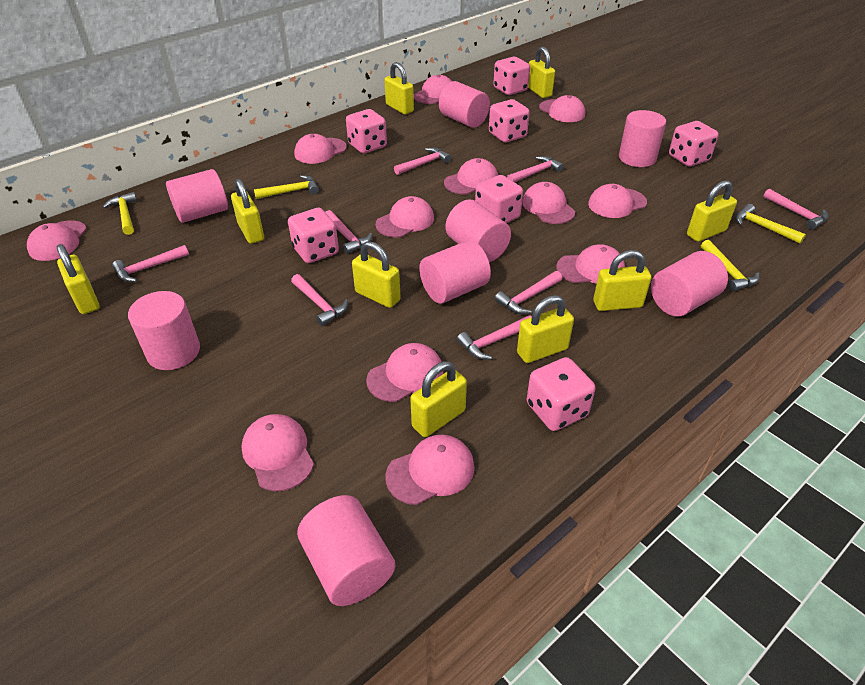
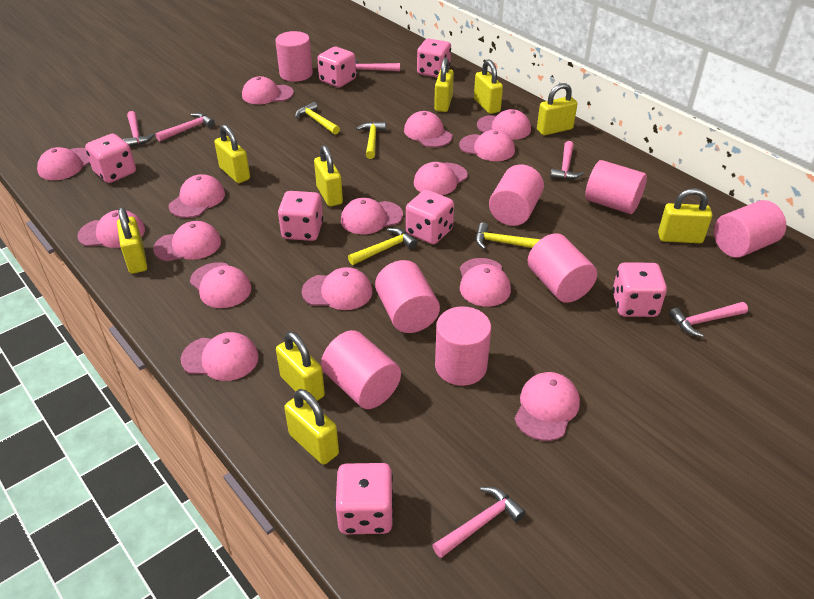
pink cap: [27,220,87,261] [241,414,314,491] [294,134,347,164] [366,343,443,402] [376,196,434,238] [385,435,475,505] [414,75,452,104] [444,158,498,194] [522,182,575,224] [539,95,585,122] [556,244,625,284] [588,184,647,218] = 12 -> [37,147,90,180] [77,210,145,248] [153,221,221,262] [169,174,225,218] [181,332,259,381] [190,262,251,308] [242,76,294,104] [302,267,372,310] [341,198,403,234] [404,111,452,147] [414,162,468,195] [459,130,515,161] [460,258,511,307] [477,109,531,140] [514,372,580,441] = 15
pink hammer: [112,245,189,282] [291,274,348,326] [325,210,372,254] [394,147,451,175] [457,315,532,360] [495,271,562,314] [507,156,564,182] [763,189,829,230] = 8 -> [123,111,154,147] [156,113,215,142] [355,58,400,74] [432,487,526,558] [550,141,584,180] [669,302,748,337] = 6

